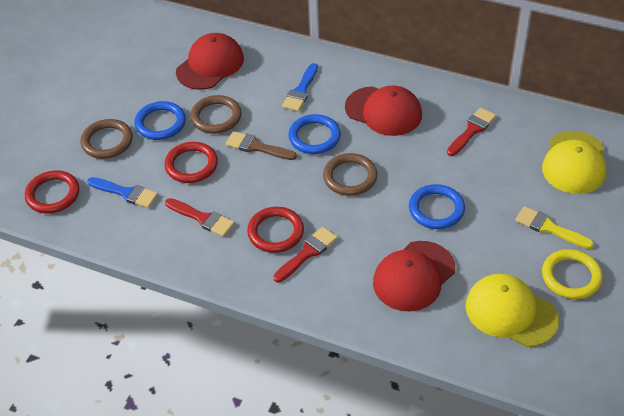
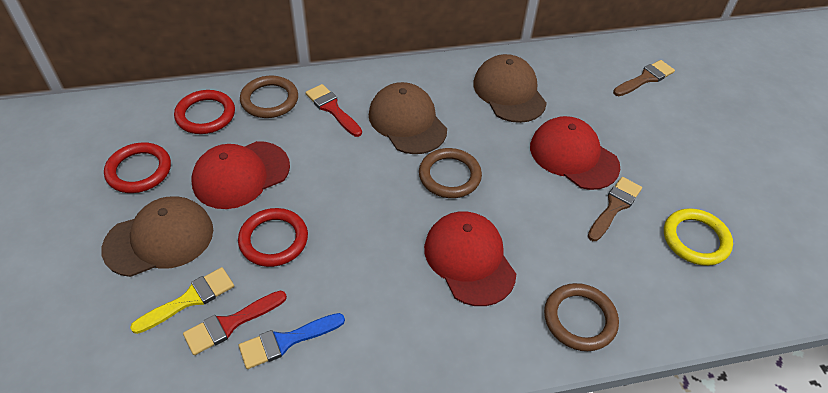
blue brush: [87,177,158,208] [282,63,318,112] = 2 -> [239,313,345,369] = 1
blue ring: [134,101,186,140] [288,114,341,154] [409,184,465,229] = 3 -> none = 0
brown brush: [226,131,297,160] = 1 -> [588,177,642,241] [613,60,675,96] = 2
brown cap: none = 0 -> [101,197,213,277] [369,82,447,154] [473,54,547,123] = 3
red brush: [165,198,235,237] [273,227,337,282] [447,108,496,156] = 3 -> [183,290,287,355] [305,84,362,137] = 2
yellow cap: [466,274,559,347] [542,131,606,194] = 2 -> none = 0

